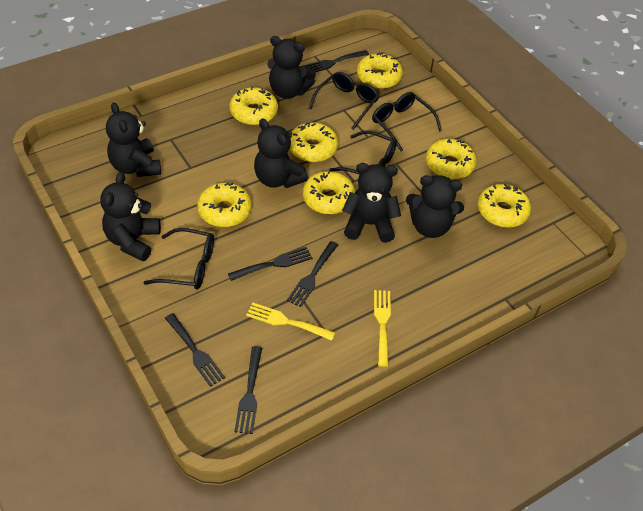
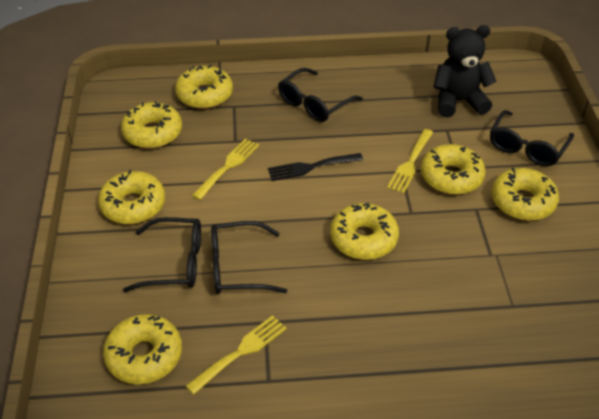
black fork: [165,313,225,387] [228,247,312,281] [234,346,262,434] [287,241,338,307] [303,50,369,72] = 5 -> [268,153,363,181] = 1
black teddy bear: [100,172,161,261] [106,102,161,177] [254,118,308,188] [267,36,316,99] [342,163,401,243] [406,175,464,238] = 6 -> [433,25,497,117] = 1
yellow fork: [246,302,335,341] [374,290,391,367] = 2 -> [186,315,287,395] [192,139,259,200] [387,129,433,194] = 3

